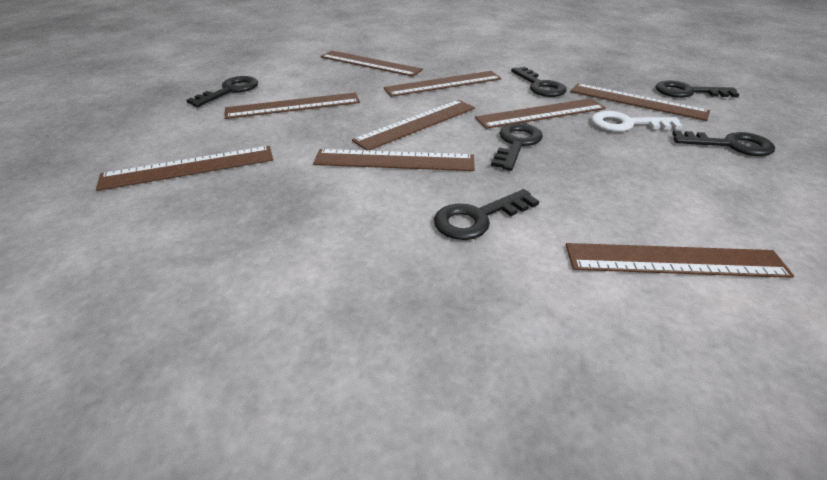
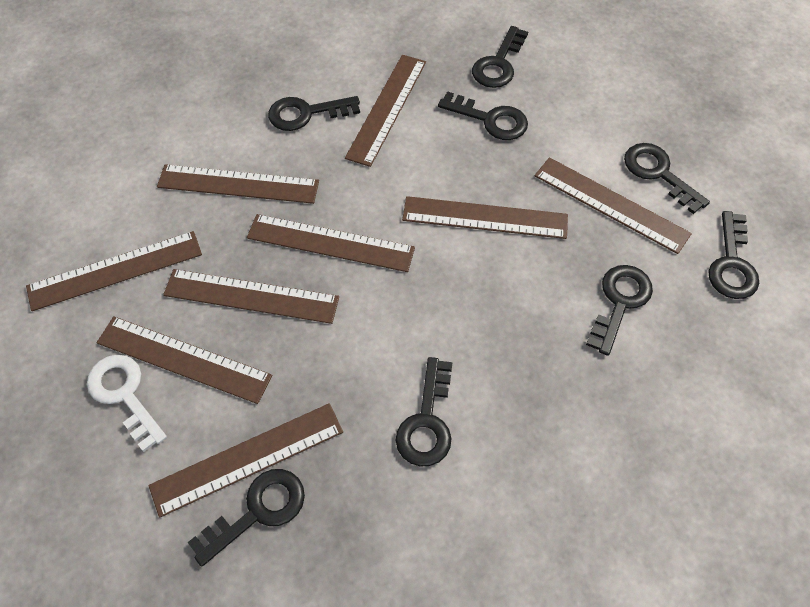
black key: [186,76,258,107] [434,189,539,240] [491,123,543,171] [511,67,566,97] [656,81,740,98] [672,131,775,156] = 6 -> [187,469,305,567] [268,96,360,131] [395,357,452,467] [438,91,528,140] [472,26,528,88] [586,265,653,356] [624,143,710,214] [709,211,759,299] = 8

